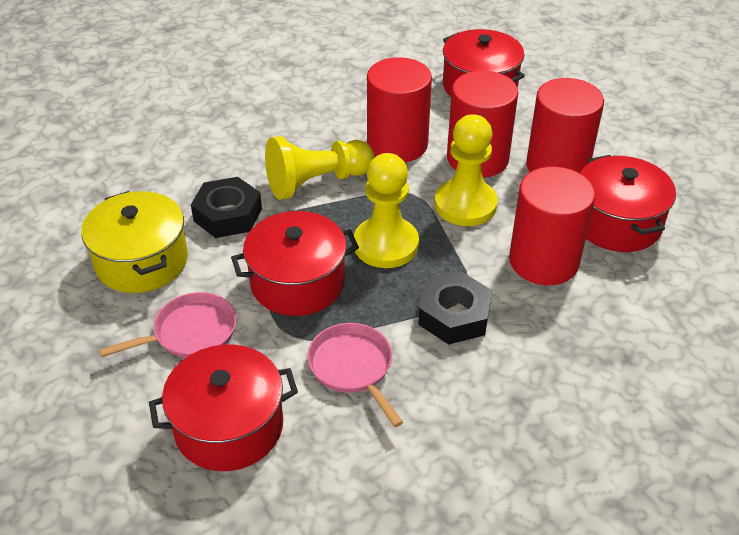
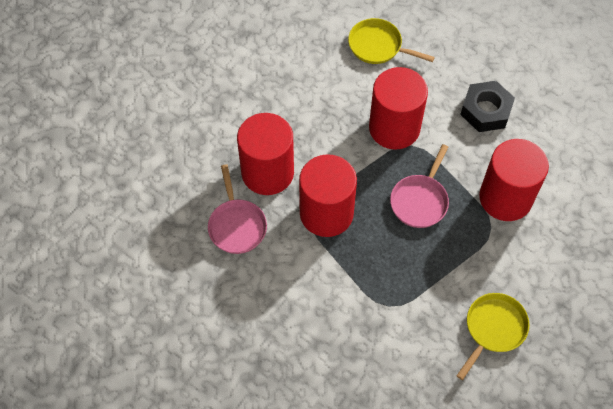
black nut: [191,177,262,238] [418,272,492,345] = 2 -> [460,81,515,132] = 1
red pot: [149,345,298,471] [231,211,359,316] [443,29,525,97] [580,155,676,252] = 4 -> none = 0
yellow pan: none = 0 -> [348,18,435,64] [456,293,529,380] = 2
yellow pawn: [265,136,374,200] [354,153,419,268] [435,114,498,226] = 3 -> none = 0
yellow pot: [81,191,188,293] = 1 -> none = 0

